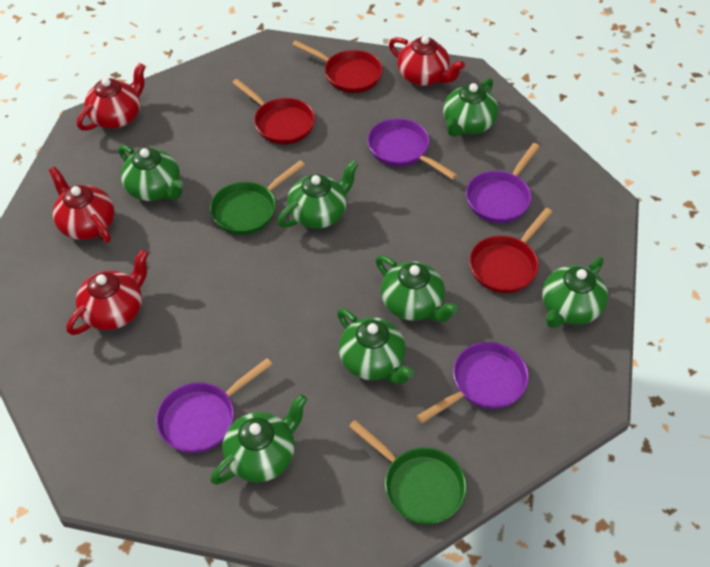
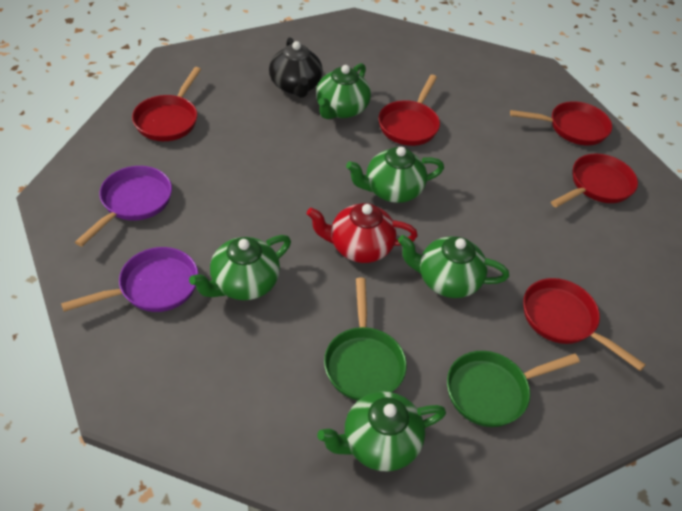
black teapot: none = 0 -> [269,37,323,98] = 1
green teapot: [118,145,183,201] [210,394,307,485] [277,160,359,229] [337,308,414,384] [376,255,458,322] [443,78,498,137] [542,257,608,328] = 7 -> [189,235,291,300] [316,63,371,119] [317,391,446,472] [346,147,444,203] [398,235,509,298] = 5
purple pan: [156,358,272,453] [367,118,458,180] [417,342,529,423] [466,143,540,223] = 4 -> [61,247,198,312] [75,166,172,247] = 2
red pan: [232,79,315,144] [292,40,383,93] [469,208,552,293] = 3 -> [132,67,201,141] [378,75,440,146] [510,101,612,145] [523,278,646,371] [551,154,638,207] = 5
red teapot: [49,167,114,243] [66,250,149,335] [77,63,145,131] [389,36,465,86] = 4 -> [307,203,418,263] = 1

